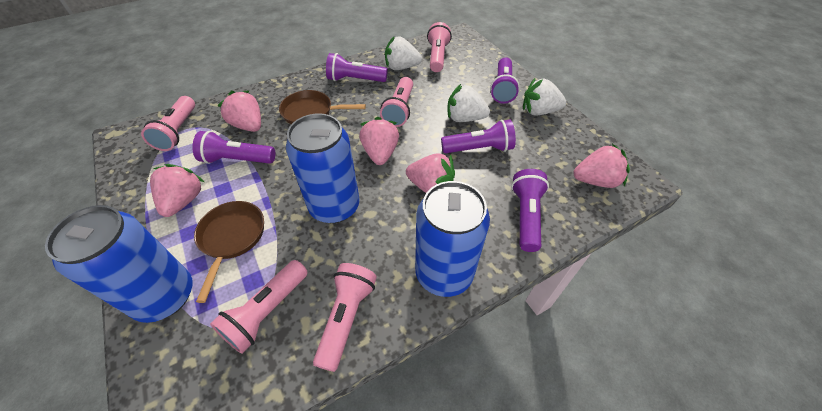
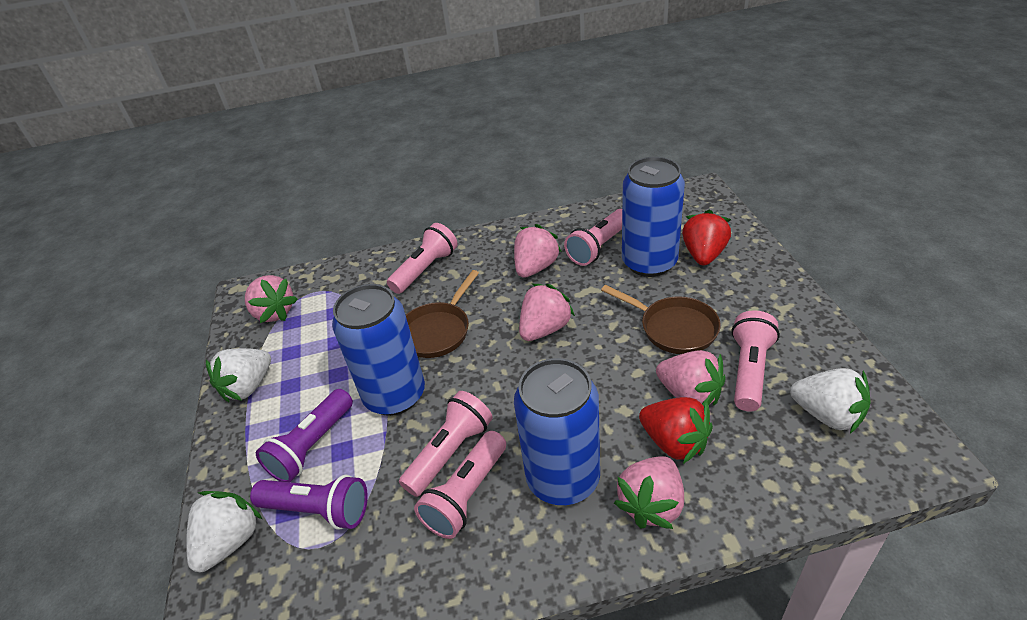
purple flashlight: [192,131,275,164] [326,53,388,82] [441,119,516,153] [490,57,520,104] [511,169,549,252] = 5 -> [250,475,368,530] [256,389,353,482] = 2
red strawberry: none = 0 -> [639,397,713,464] [682,210,731,266] = 2

